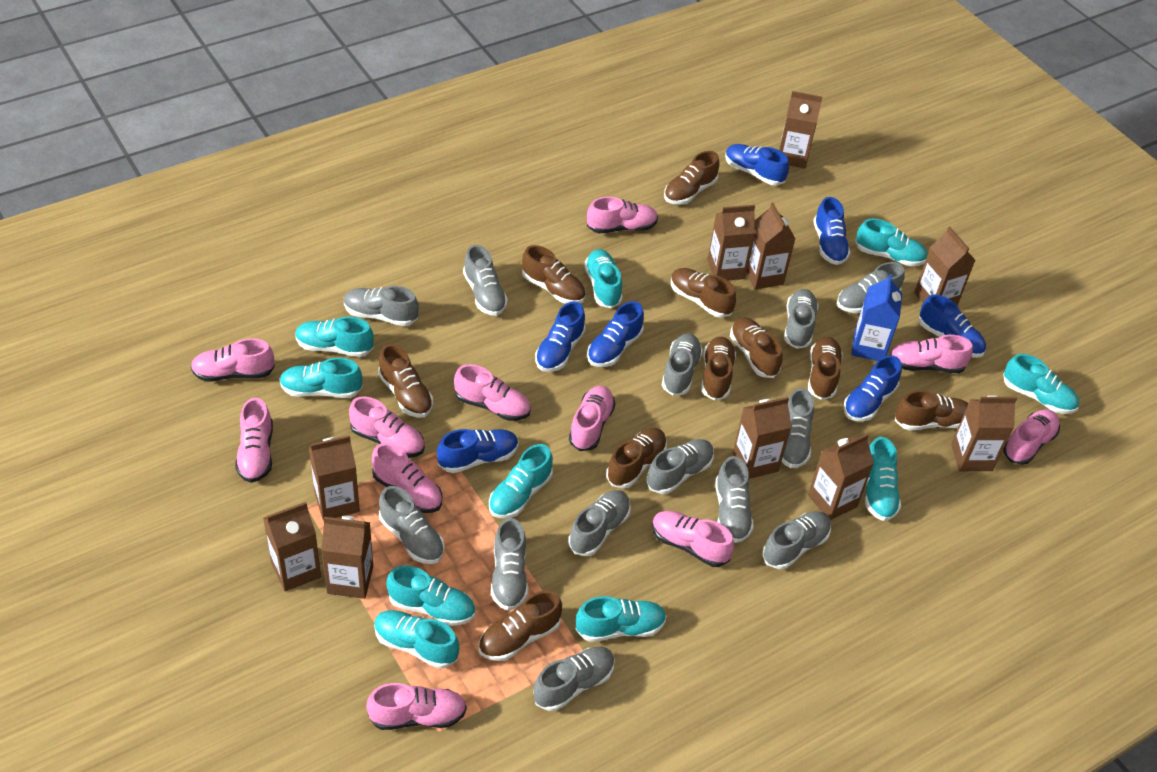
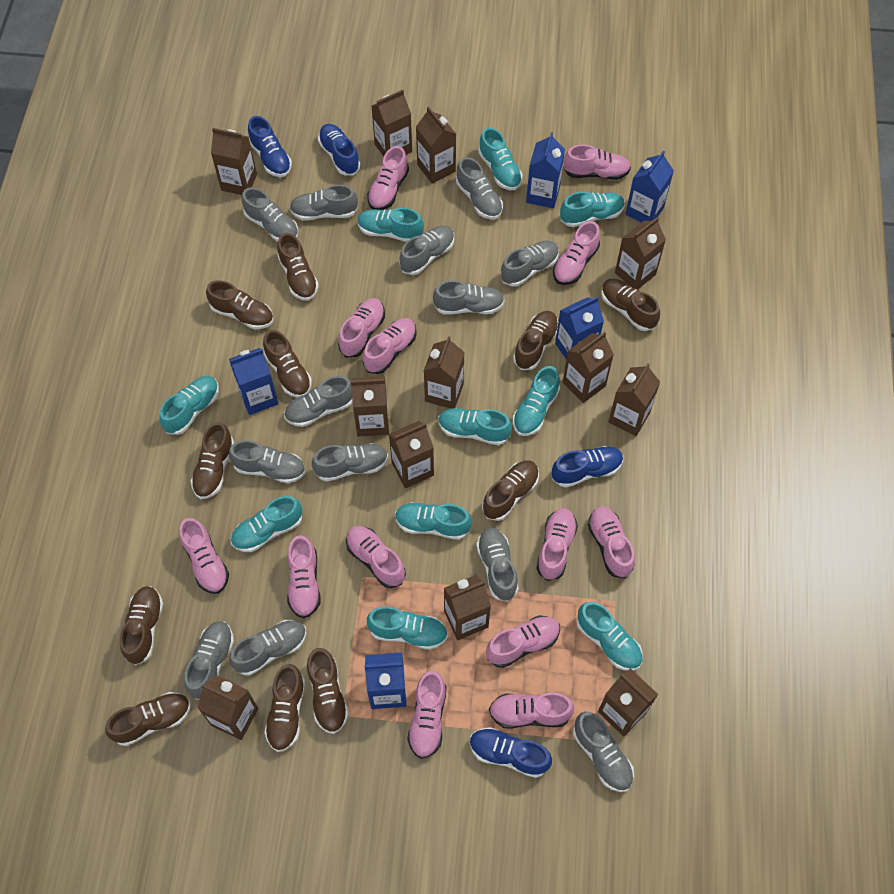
blue carton: [851,274,902,361] = 1 -> [229,348,278,415] [365,653,406,709] [526,132,565,208] [555,296,604,360] [625,151,674,223] = 5
blue shoe: [437,429,519,473] [535,301,586,372] [587,301,644,367] [725,144,789,185] [813,197,851,265] [843,355,902,421] [919,294,986,358] = 7 -> [248,116,292,177] [318,124,360,175] [470,727,552,778] [552,446,623,488] = 4
brown carton: [263,502,321,591] [309,435,360,521] [321,516,373,599] [707,205,756,281] [733,397,792,479] [747,203,795,289] [779,91,822,169] [808,434,874,520] [914,227,976,306] [951,395,1017,471] = 10 -> [198,675,258,740] [211,128,257,195] [351,376,389,437] [372,90,412,157] [389,421,434,488] [416,107,456,184] [424,336,465,409] [444,575,491,640] [563,332,614,403] [598,668,658,736] [608,363,660,436] [615,217,666,290] = 12
brown shoe: [378,344,433,418] [478,591,562,661] [522,245,586,304] [606,428,667,488] [664,151,720,205] [671,268,736,318] [701,337,736,401] [730,317,783,378] [808,337,843,400] [895,390,968,430] = 10 -> [105,692,191,746] [120,586,163,665] [191,422,234,499] [206,280,274,329] [263,330,312,398] [264,664,305,752] [277,233,319,301] [307,648,349,734] [482,460,539,521] [513,311,558,370] [601,279,660,331] = 11
pink shoe: [190,338,275,381] [235,398,273,483] [349,397,425,458] [366,683,467,730] [372,443,442,513] [454,364,531,421] [569,386,615,451] [587,197,658,233] [652,511,734,567] [890,335,973,373] [1003,409,1060,465] = 11 -> [179,518,229,594] [288,535,321,618] [338,298,385,357] [346,526,406,588] [363,318,416,374] [367,146,409,210] [407,671,446,759] [486,616,560,668] [489,692,574,729] [536,508,578,581] [553,221,600,285] [563,145,631,180] [588,506,635,578] = 13

